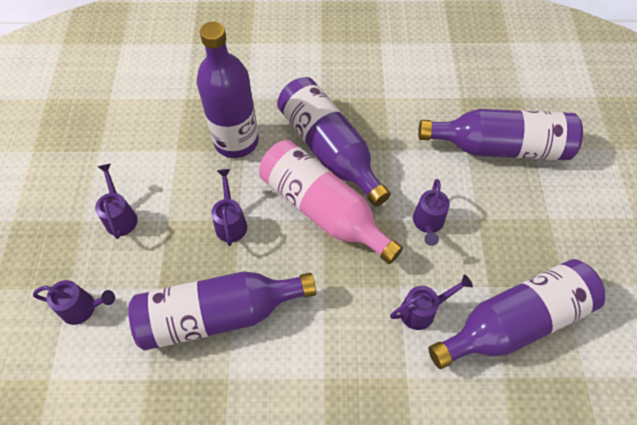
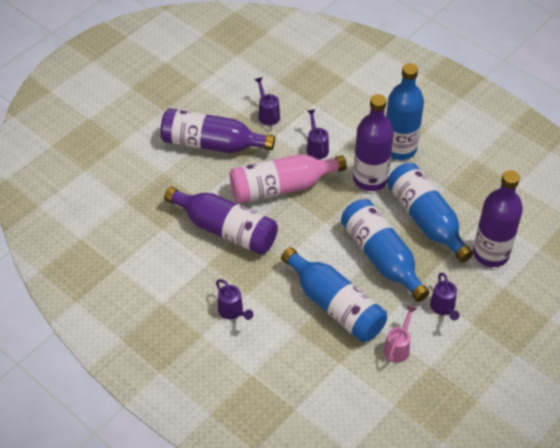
blue bottle: none = 0 -> [281,247,387,342] [341,199,430,302] [386,63,424,160] [387,163,473,262] = 4
pink watering can: none = 0 -> [384,305,416,363] = 1
purple bottle: [128,271,316,350] [196,22,259,158] [277,77,391,207] [418,109,583,160] [428,259,605,369] = 5 -> [160,108,275,153] [164,187,278,254] [353,94,394,191] [473,170,523,267] = 4
purple watering can: [33,280,115,325] [95,163,137,239] [211,169,247,246] [390,274,473,330] [413,179,450,246] = 5 -> [216,279,253,320] [254,77,280,126] [307,109,329,160] [430,273,460,321] = 4

